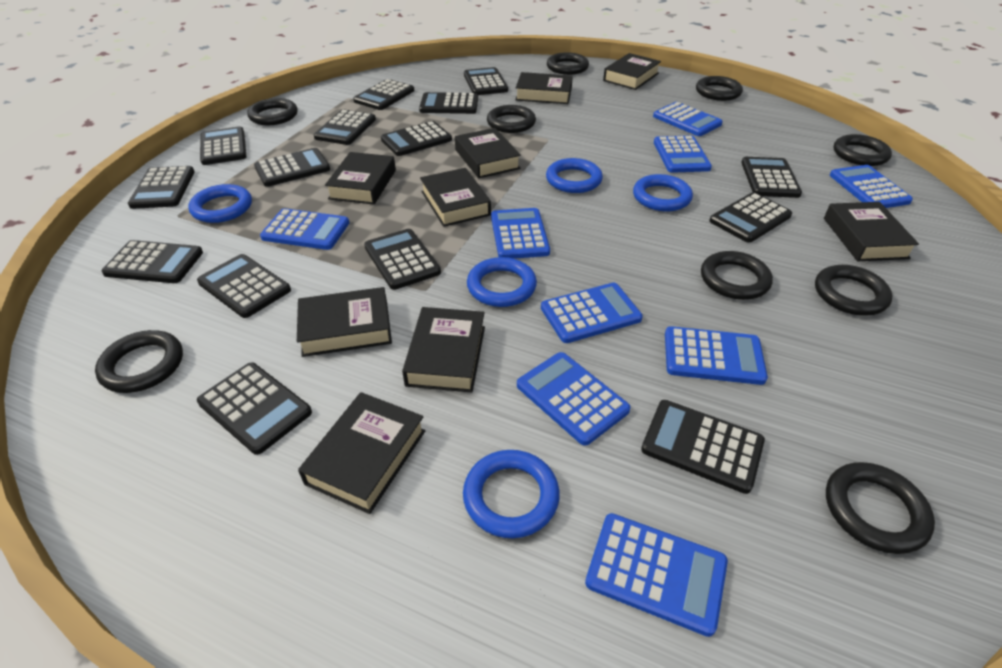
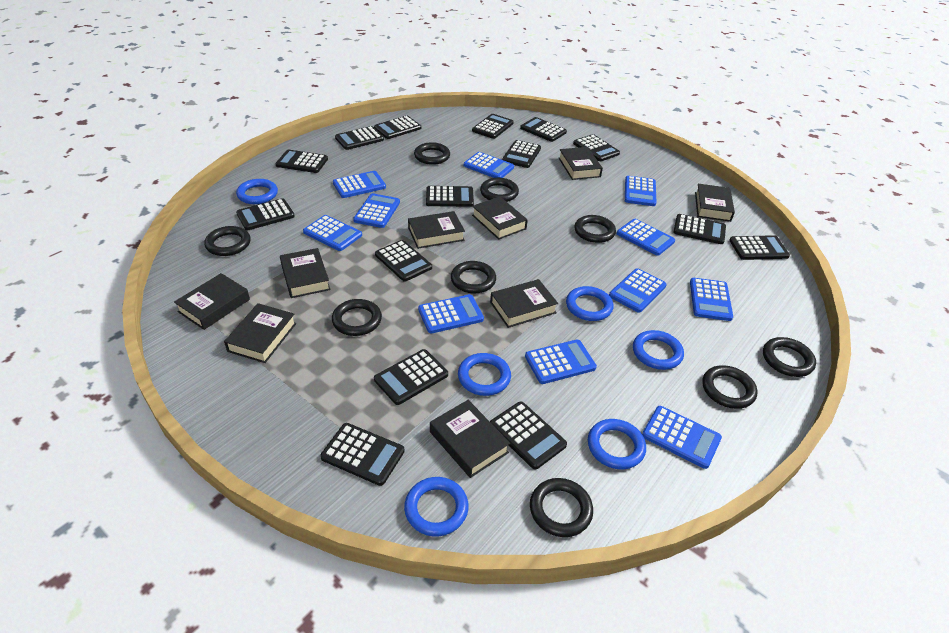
blue calculator: [260,208,349,250] [491,208,550,259] [517,352,630,446] [541,283,643,343] [585,513,728,637] [653,102,723,136] [654,135,712,173] [665,326,768,385] [830,165,913,208] = 9 -> [303,215,362,251] [333,171,386,198] [353,193,400,228] [418,294,484,333] [464,152,514,178] [525,340,597,384] [609,268,667,313] [617,219,675,256] [625,176,657,206] [642,406,722,469] [690,278,733,321] = 11
blue ring: [188,184,252,223] [463,450,560,538] [467,257,537,307] [546,158,603,193] [633,174,693,212] = 5 -> [236,179,278,204] [404,477,469,537] [458,353,511,396] [566,286,613,321] [588,419,646,470] [633,330,684,370] = 6

